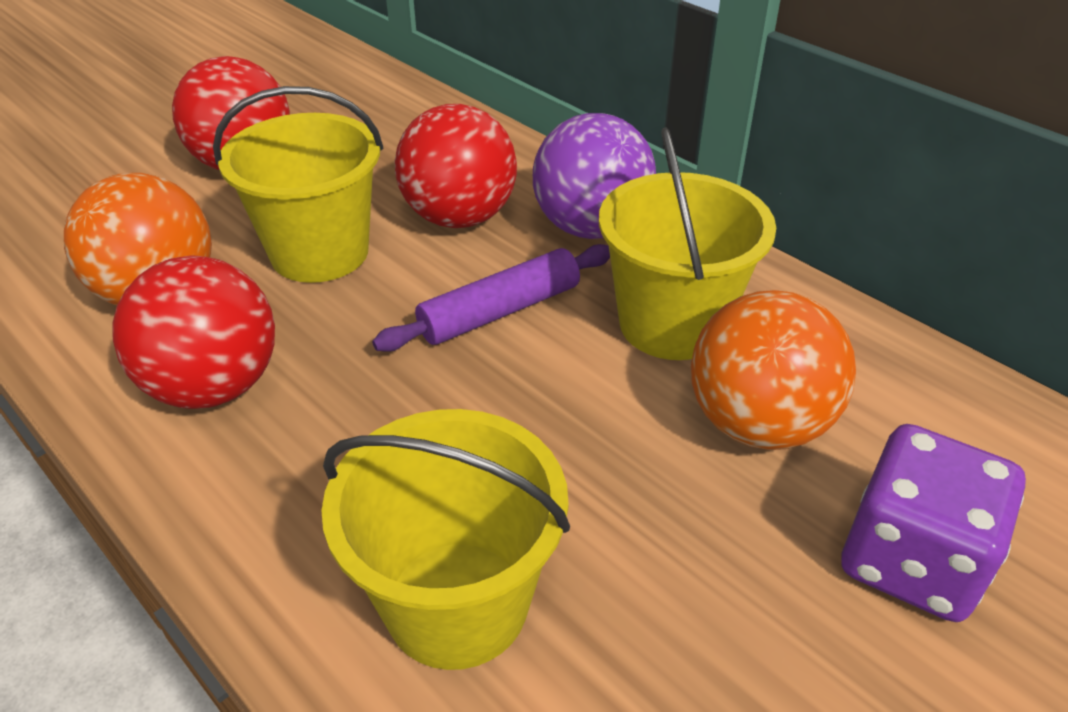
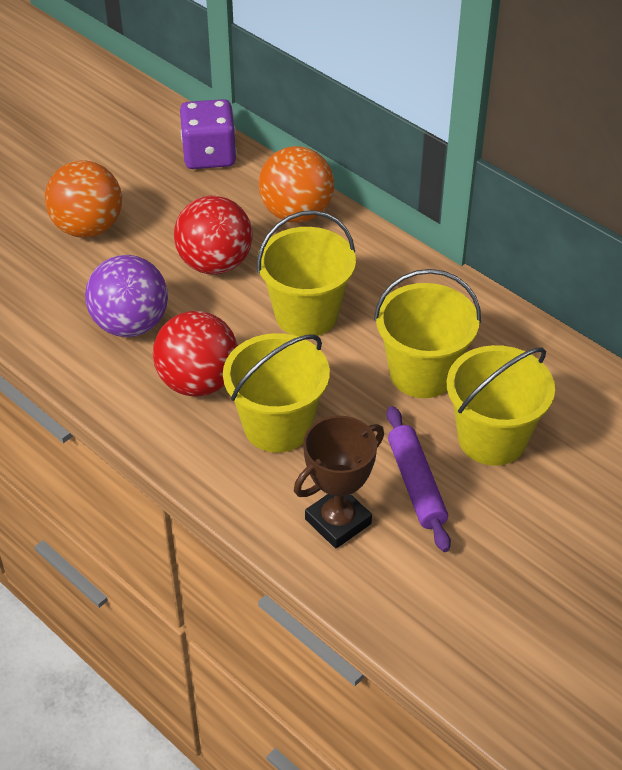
brown trophy: none = 0 -> [294,416,384,548] = 1
red ball: [112,256,275,409] [172,56,290,170] [395,104,517,228] = 3 -> [153,311,238,397] [174,196,253,275] = 2
yellow bucket: [213,86,384,283] [321,409,570,670] [599,127,776,360] = 3 -> [223,333,330,453] [257,210,356,337] [374,269,481,398] [447,345,555,466] = 4

